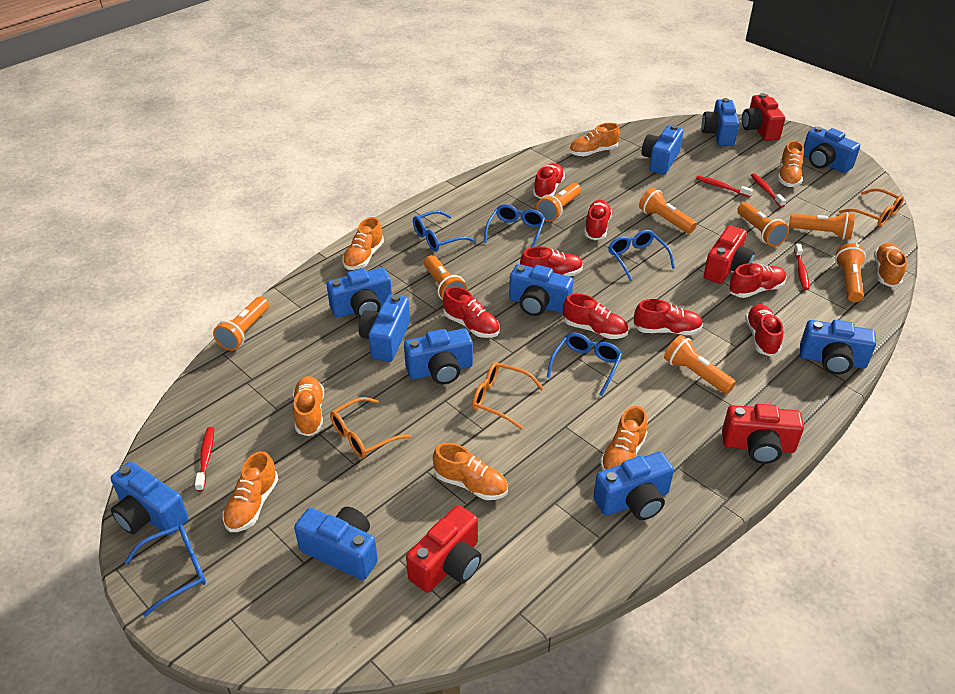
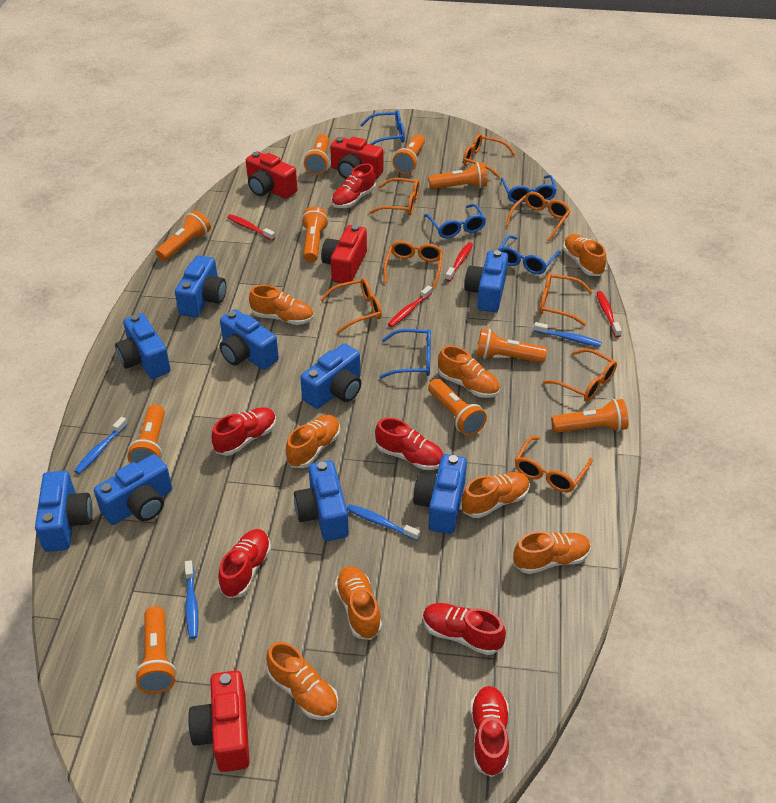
blue camera: [111,462,188,536] [294,507,378,580] [327,268,392,318] [359,294,410,362] [404,328,473,384] [509,264,573,316] [593,452,674,520] [642,125,684,174] [702,98,739,146] [800,320,876,374] [804,126,860,173] = 11 -> [35,471,93,552] [94,454,172,525] [115,313,171,379] [175,255,226,318] [220,309,279,370] [294,460,349,541] [300,343,361,409] [413,454,467,534] [465,250,508,312] = 9
blue toothbrush: none = 0 -> [74,417,128,474] [185,560,198,639] [347,504,420,541] [534,322,602,347] = 4
orange flashlight: [213,296,269,351] [424,255,467,300] [536,183,581,222] [639,187,697,234] [664,335,736,394] [737,202,789,246] [789,212,855,240] [835,243,866,302] = 8 -> [127,404,165,463] [135,606,176,694] [155,210,211,261] [301,207,328,262] [304,134,329,175] [392,134,425,174] [428,162,487,189] [428,379,487,436] [476,329,547,363] [551,399,629,433] = 10
orange glasses: [330,397,411,458] [472,362,544,429] [839,188,904,226] = 3 -> [320,278,382,334] [369,178,419,215] [383,241,443,289] [463,134,516,178] [506,192,570,242] [515,436,593,492] [539,273,593,326] [543,348,617,401] = 8
red shoe: [443,286,499,338] [520,246,583,276] [533,163,565,199] [563,293,628,339] [584,200,612,240] [633,299,703,335] [729,263,787,298] [745,304,783,356] = 8 -> [212,407,276,456] [218,529,271,598] [331,164,376,208] [375,417,443,470] [423,603,506,655] [470,686,509,777] = 6

